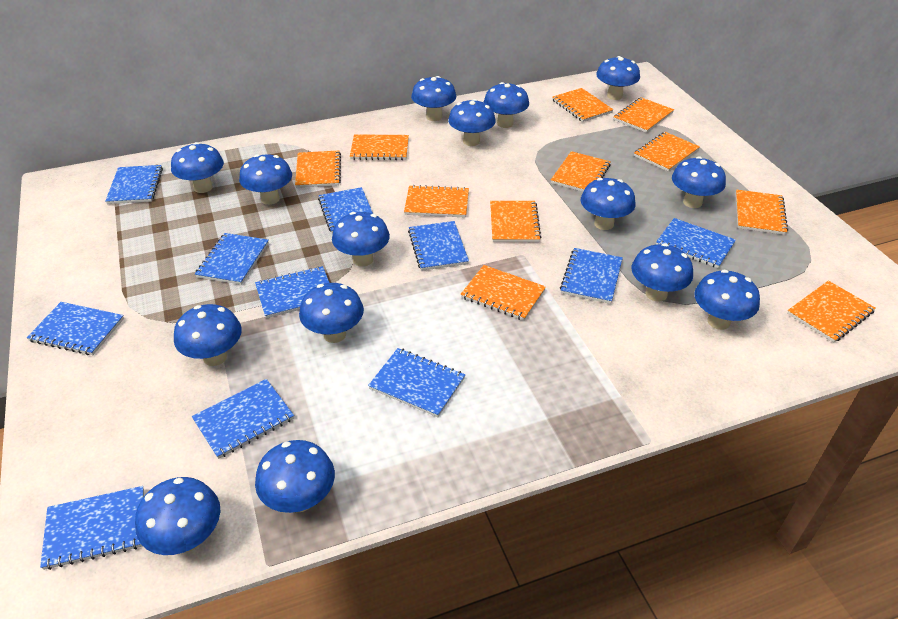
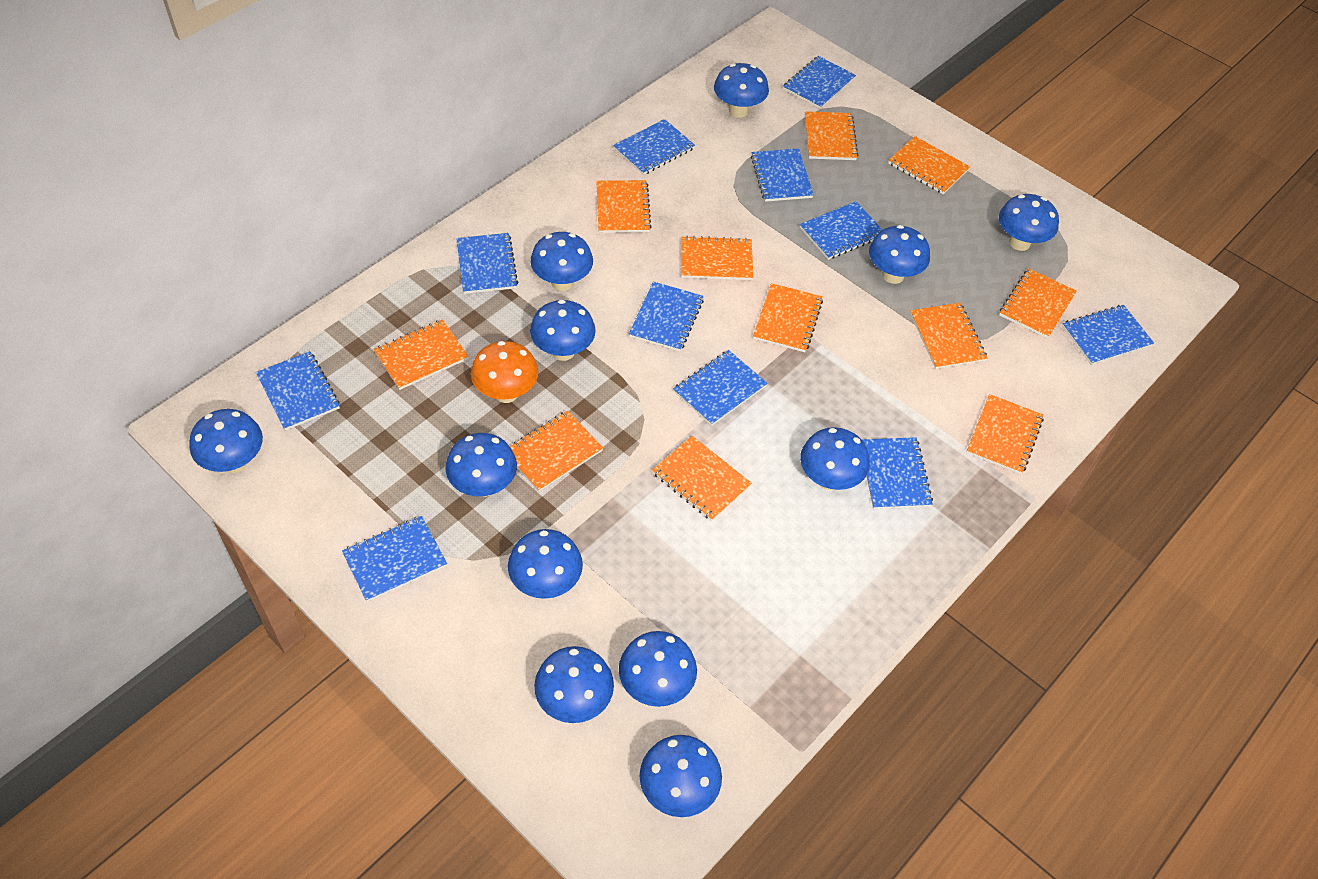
blue mushroom: [135,477,220,555] [171,142,224,193] [174,304,242,366] [239,154,292,205] [255,440,335,513] [299,283,364,343] [332,212,390,267] [411,76,456,121] [448,99,496,146] [484,82,529,128] [581,178,636,230] [596,56,640,100] [631,243,693,302] [672,156,726,208] [694,270,760,330] = 15 -> [189,409,263,473] [445,433,517,497] [508,529,583,599] [530,232,593,291] [530,300,596,361] [534,646,614,723] [619,631,697,707] [639,735,722,817] [714,63,769,118] [800,427,870,491] [869,225,930,284] [999,194,1059,251] = 12
orange mushroom: none = 0 -> [471,341,538,403] = 1

